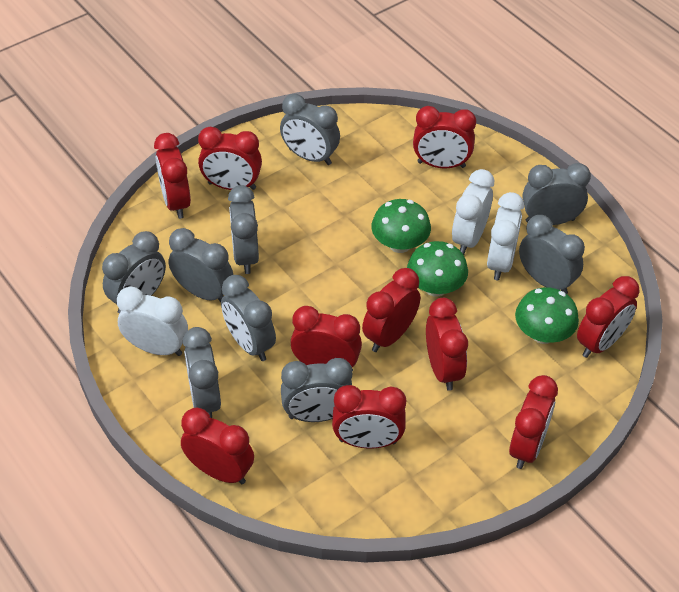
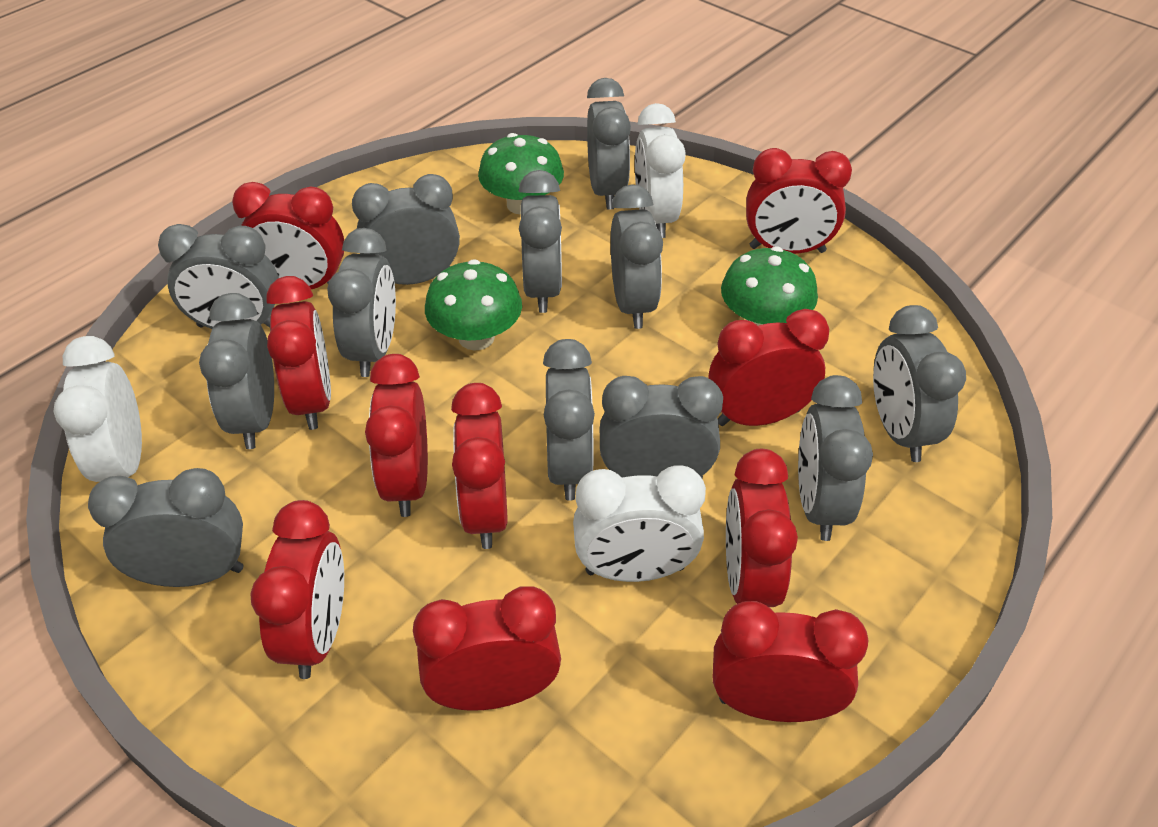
grey clock: [102,231,166,314] [168,228,233,302] [183,327,221,418] [221,275,276,361] [228,185,259,274] [280,94,340,165] [281,358,353,422] [519,215,585,294] [522,163,591,225] = 9 -> [88,468,243,587] [158,224,279,329] [199,293,274,449] [327,228,396,377] [352,174,460,285] [519,170,562,313] [543,339,595,501] [587,78,631,210] [600,376,723,478] [611,184,663,329] [798,375,873,541] [873,305,966,462] = 12

